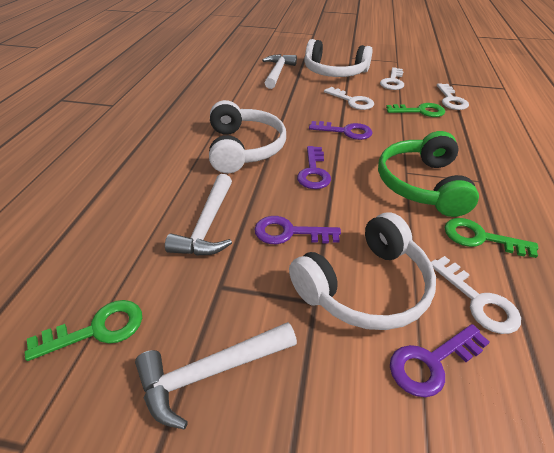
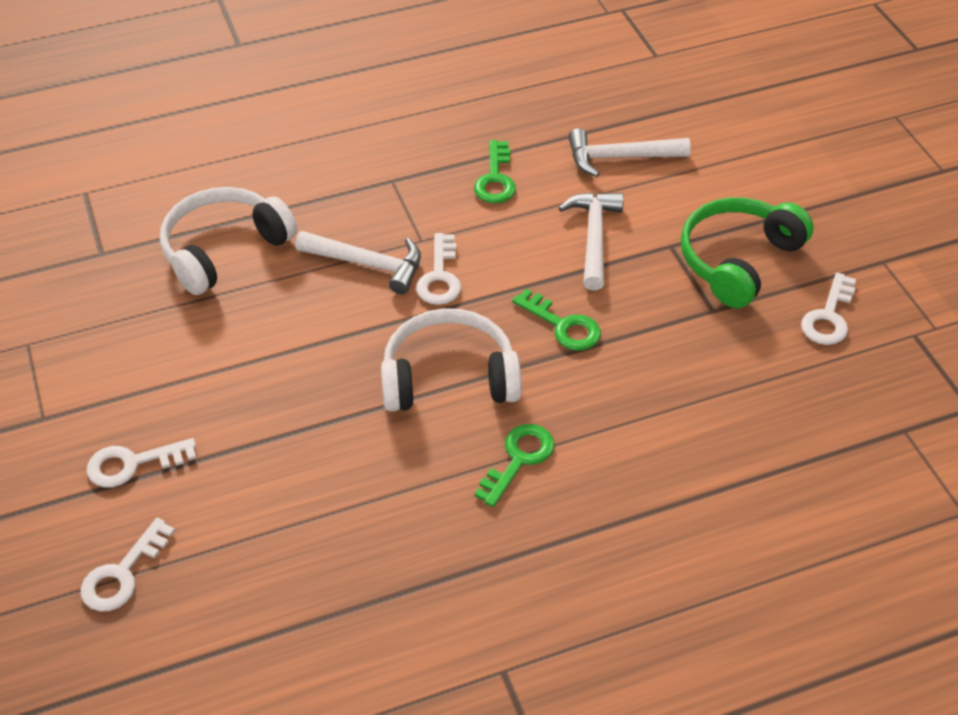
purple key: [254,216,341,244] [297,146,331,189] [309,121,372,140] [390,324,490,397] = 4 -> none = 0
white headphones: [209,100,286,173] [289,213,436,330] [304,39,373,77] = 3 -> [160,187,297,295] [381,308,522,412] = 2

